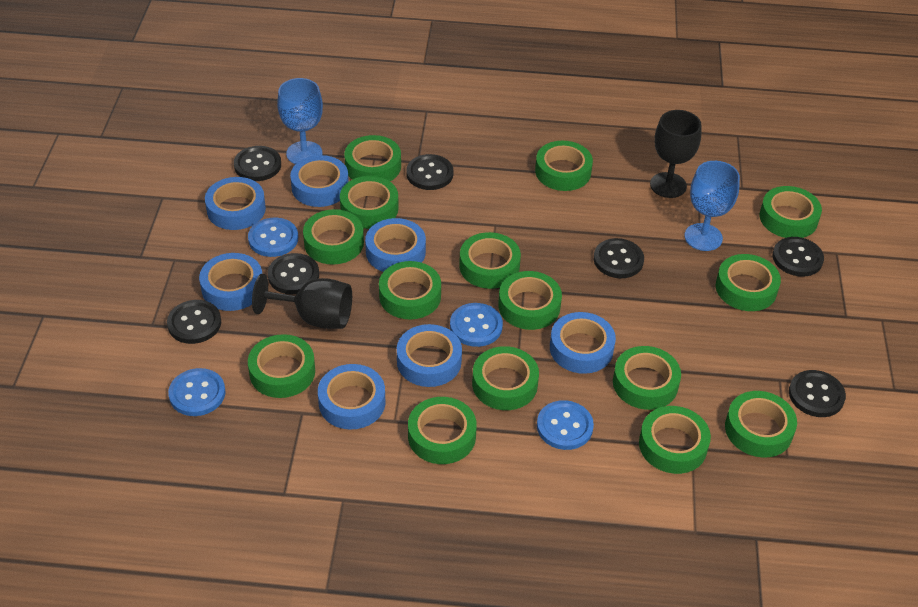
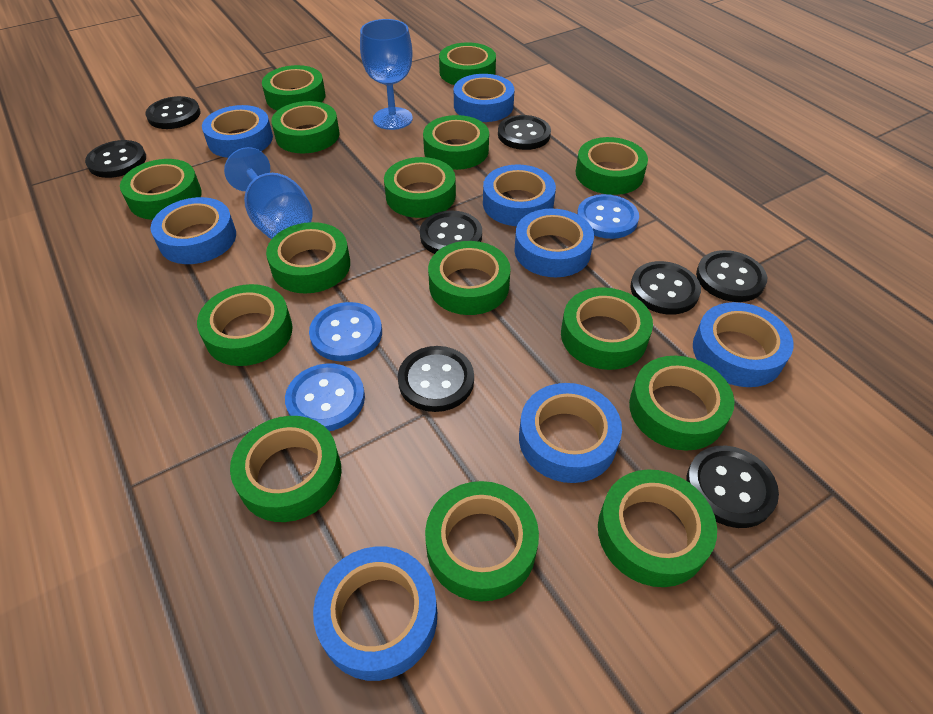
black button: [167,300,221,344] [234,146,281,181] [268,253,319,295] [406,154,454,190] [594,238,644,278] [772,237,824,277] [789,370,846,417] = 7 -> [85,140,146,178] [145,96,201,129] [398,346,474,412] [420,211,482,254] [498,115,551,150] [630,261,701,315] [686,446,779,528] [696,250,767,302] = 8
black goblet: [252,274,352,329] [650,110,702,198] = 2 -> none = 0
blue button: [168,368,226,416] [248,218,298,257] [450,303,503,347] [537,400,594,450] = 4 -> [285,363,365,431] [309,302,382,362] [577,194,639,239] = 3
blue tape: [199,253,262,311] [205,177,266,230] [290,155,349,207] [318,364,386,429] [365,218,426,272] [397,324,462,387] [550,312,616,374] = 7 -> [150,197,236,264] [202,105,273,158] [313,546,437,681] [454,74,514,122] [483,164,556,226] [514,209,594,277] [519,383,622,483] [693,302,794,387] = 8

